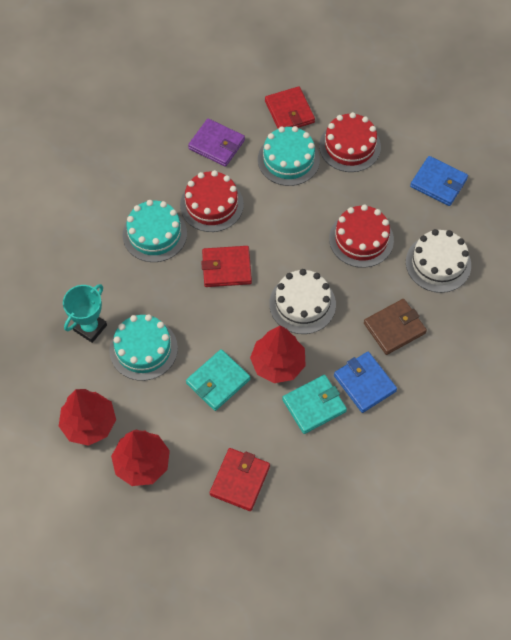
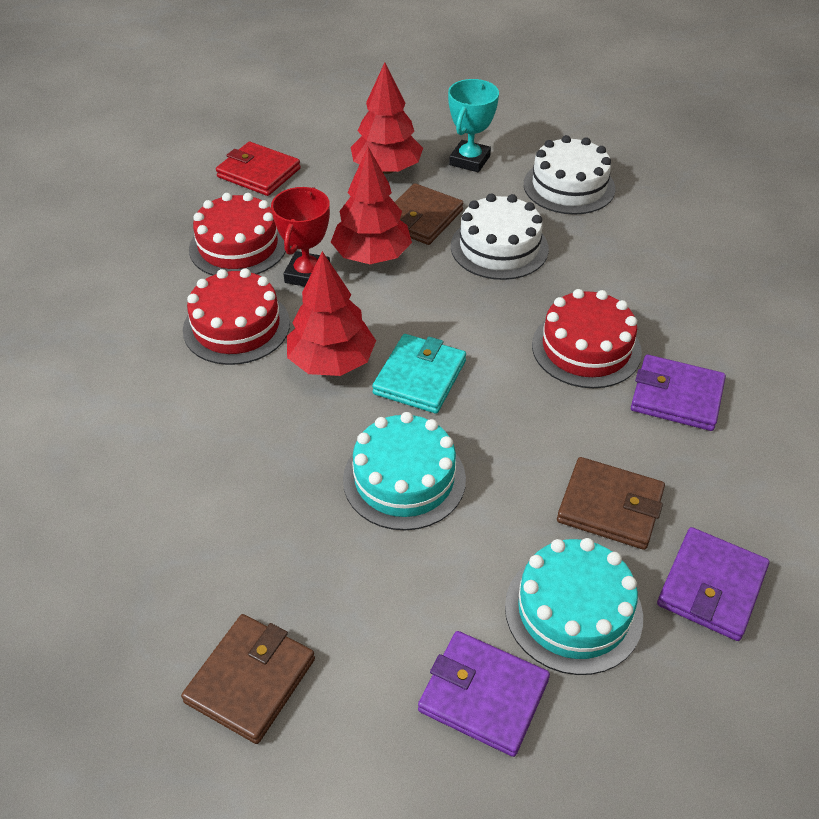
blue wallet: [334,352,397,413] [410,156,468,206] = 2 -> none = 0
brown wallet: [364,299,427,355] = 1 -> [181,614,315,744] [395,183,463,245] [557,457,665,550] = 3
purple wallet: [188,118,245,167] = 1 -> [418,631,550,757] [631,355,726,431] [657,527,769,641] = 3
red trophy: none = 0 -> [271,187,330,287] = 1
red wallet: [201,246,252,287] [210,448,270,511] [265,86,315,129] = 3 -> [216,142,301,196] = 1
turquoise cake: [109,314,178,381] [123,200,187,262] [258,126,320,186] = 3 -> [343,412,466,530] [505,538,643,675] = 2
turquoise wallet: [186,349,250,411] [282,375,347,434] = 2 -> [372,334,466,414] = 1

